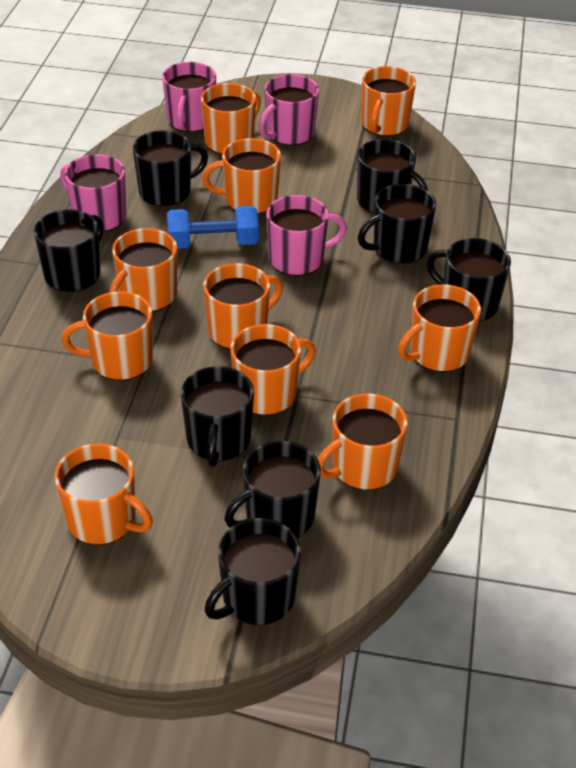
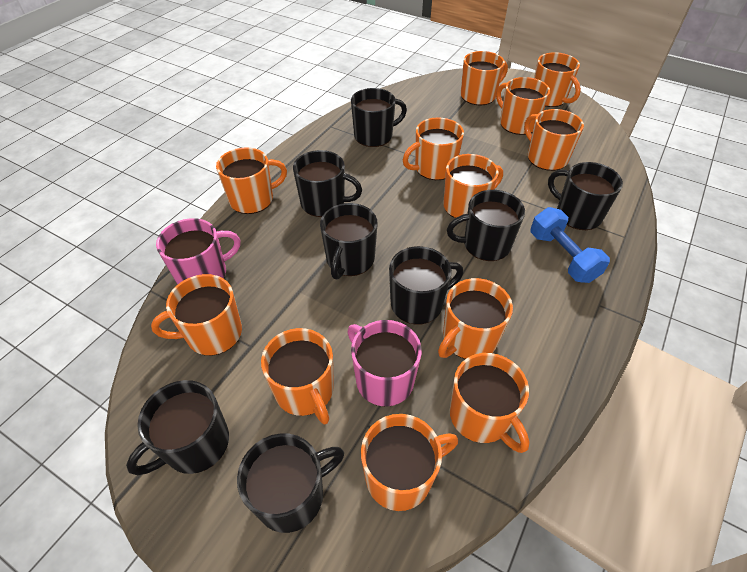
orange mug: [55,444,153,545] [62,291,153,381] [110,228,177,312] [201,83,261,154] [202,138,281,214] [203,263,283,349] [230,324,316,416] [317,394,408,491] [362,66,416,136] [398,284,481,372] = 10 -> [151,274,242,356] [216,148,287,214] [261,328,334,425] [361,414,458,511] [403,117,464,180] [438,278,513,359] [443,154,503,221] [450,353,530,453] [461,51,508,105] [496,77,550,135] [524,109,584,171] [534,52,581,107] = 12
pink mug: [60,154,126,232] [162,62,216,132] [259,74,319,146] [266,195,347,276] = 4 -> [156,218,241,285] [347,320,422,407] = 2

